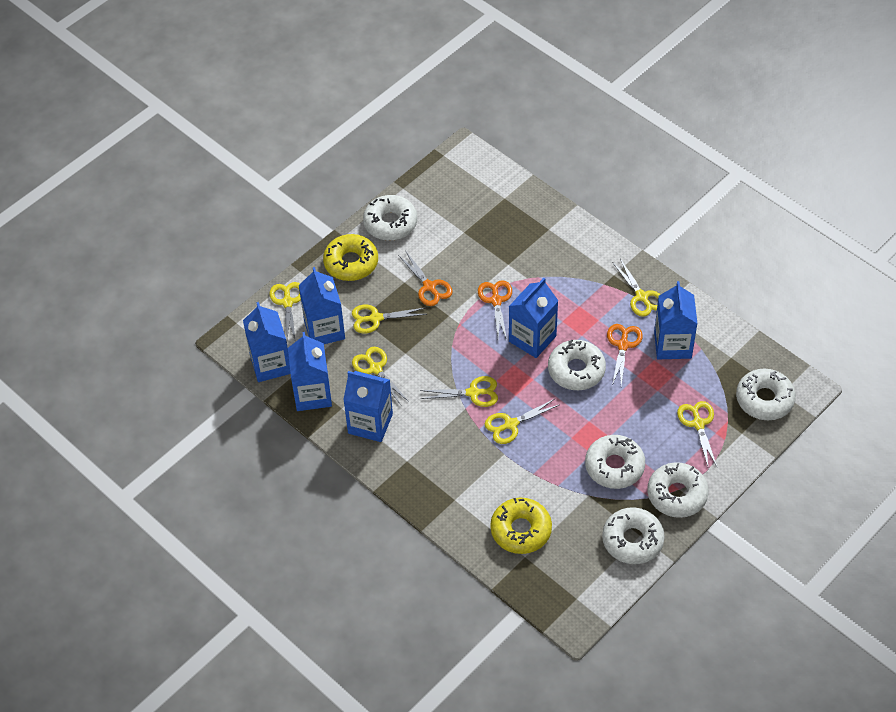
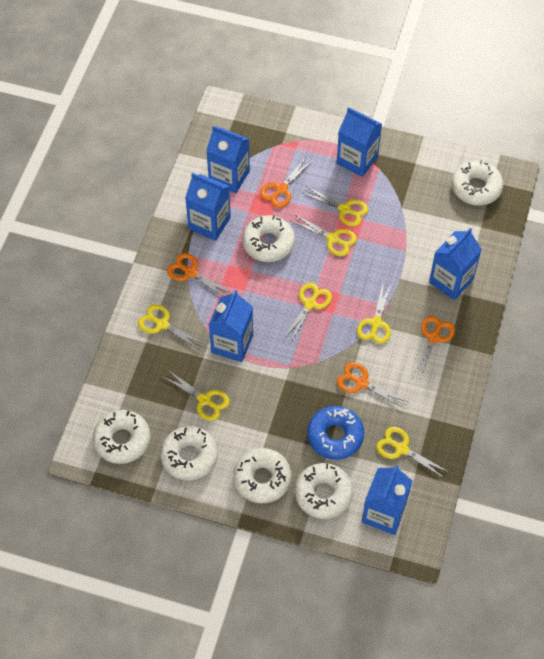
blue donut: none = 0 -> [307,406,364,460] = 1
orange scissors: [398,250,453,306] [478,280,512,340] [607,324,643,386] = 3 -> [167,253,233,296] [260,159,313,208] [337,362,408,409] [412,316,455,378] = 4
yellow donut: [323,234,378,281] [490,498,552,554] = 2 -> none = 0

